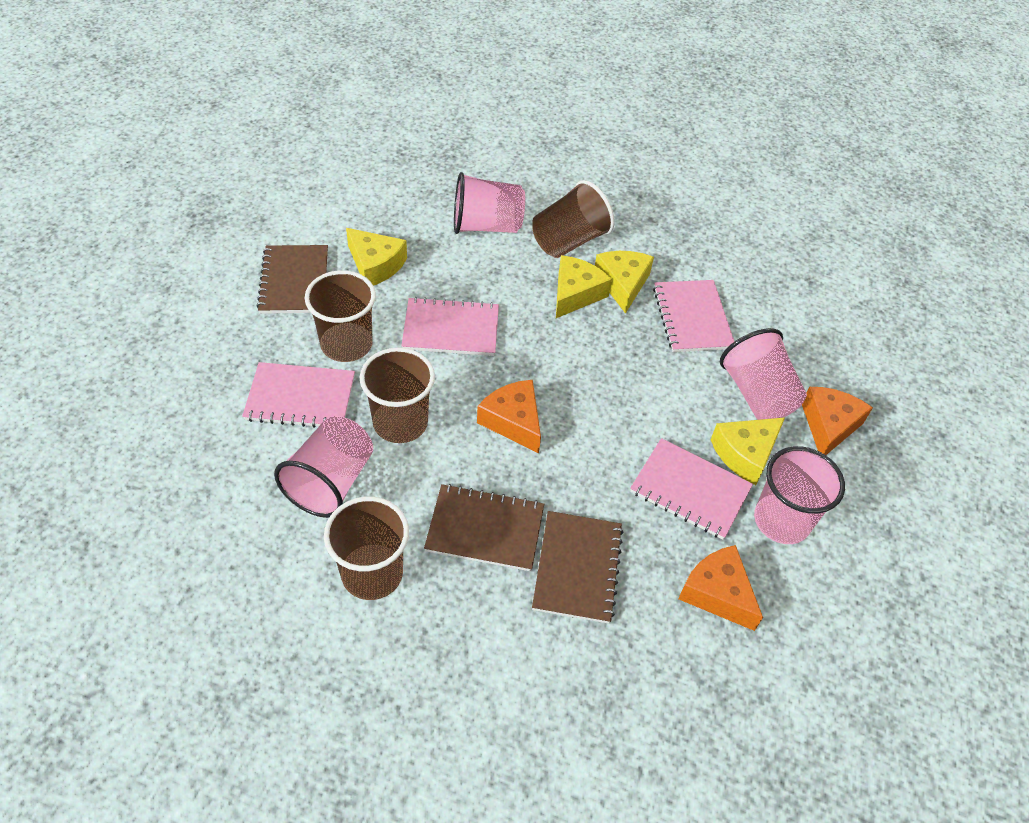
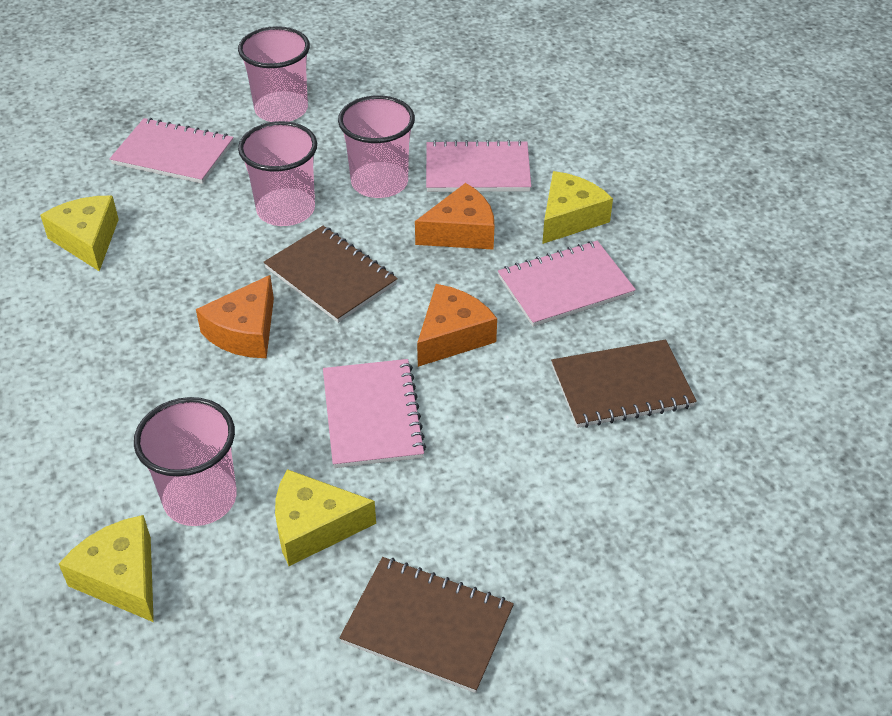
brown cup: [305,270,376,362] [324,496,409,600] [360,348,435,443] [532,180,615,258] = 4 -> none = 0

